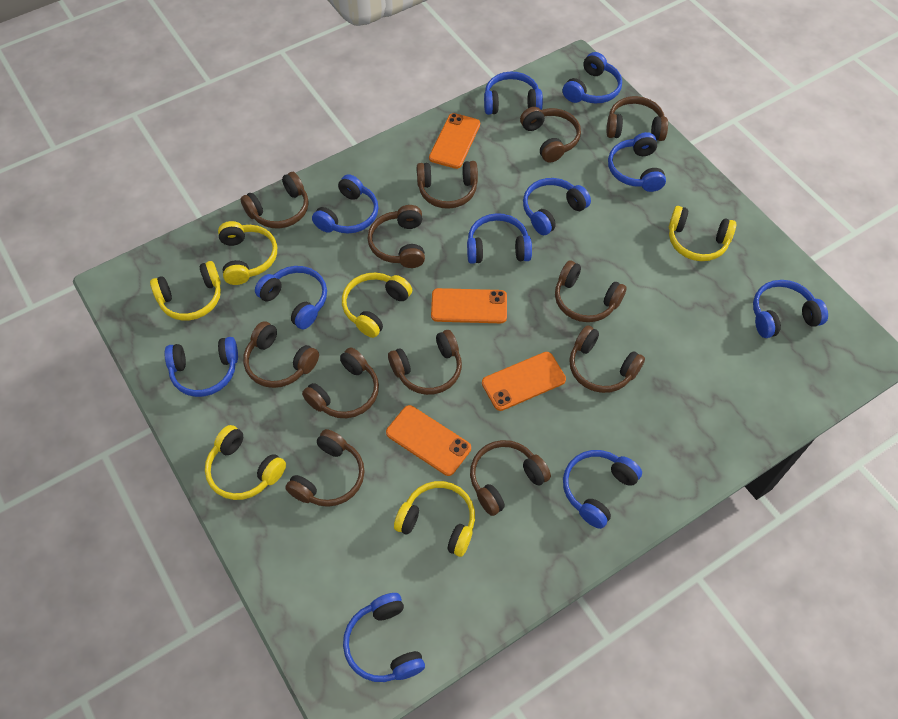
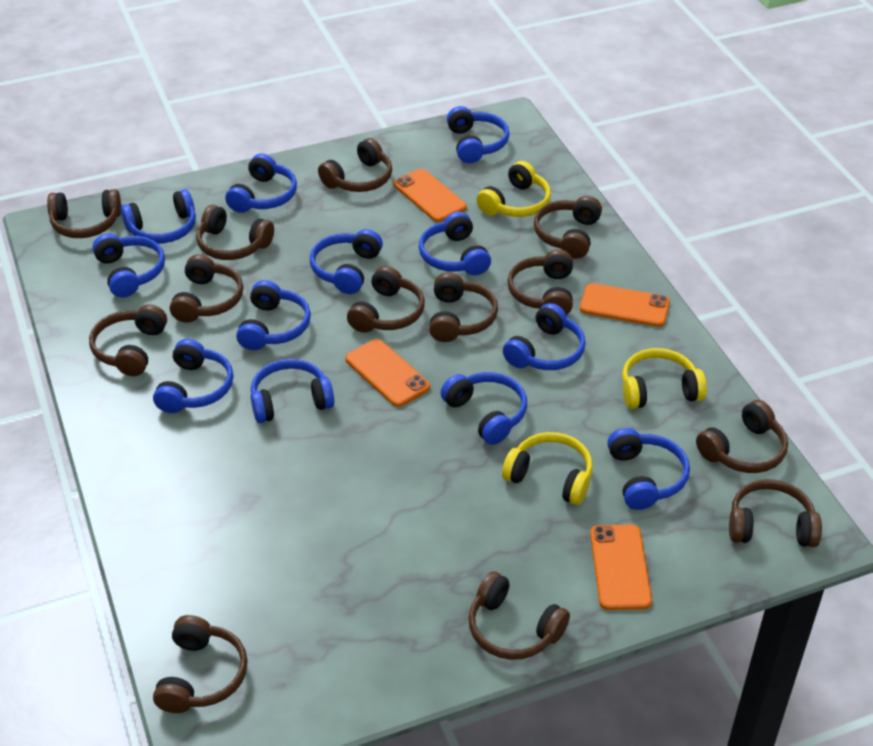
blue headphones: [165,337,238,397] [255,266,327,329] [312,174,379,233] [343,593,425,682] [467,213,532,264] [484,72,543,115] [523,178,591,235] [563,52,622,104] [563,450,642,529] [608,132,666,192] [753,280,828,338] = 11 -> [92,233,165,297] [121,189,196,243] [153,339,233,413] [225,153,297,213] [236,280,311,350] [251,359,334,423] [310,229,383,294] [419,212,491,275] [441,372,527,445] [447,106,510,163] [503,303,586,370] [607,428,690,510] = 12
brown headphones: [240,172,309,228] [243,321,319,388] [285,429,365,507] [302,347,379,418] [368,205,425,268] [388,330,462,395] [417,161,478,209] [470,440,551,516] [520,107,581,163] [555,261,627,322] [569,325,645,393] [607,96,668,141] = 12 -> [47,189,121,238] [89,304,167,376] [153,615,248,713] [170,254,243,323] [196,205,274,260] [318,138,392,192] [347,266,425,333] [429,272,498,342] [468,571,570,660] [507,249,573,315] [534,196,602,259] [696,400,788,473] [729,479,822,547] = 13
yellow headphones: [150,261,221,320] [205,425,286,500] [218,221,277,285] [342,273,412,338] [394,481,475,557] [669,206,736,261] = 6 -> [477,161,551,217] [502,432,593,505] [622,348,707,409] = 3

